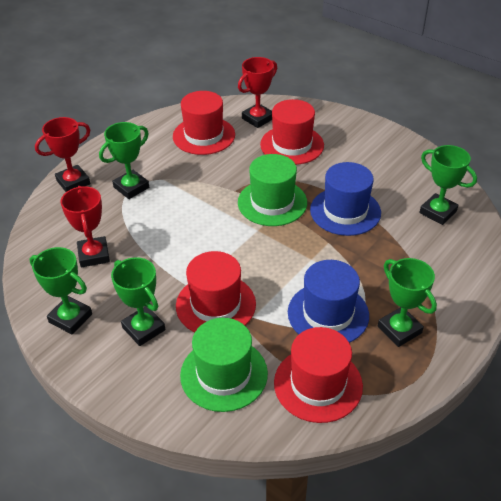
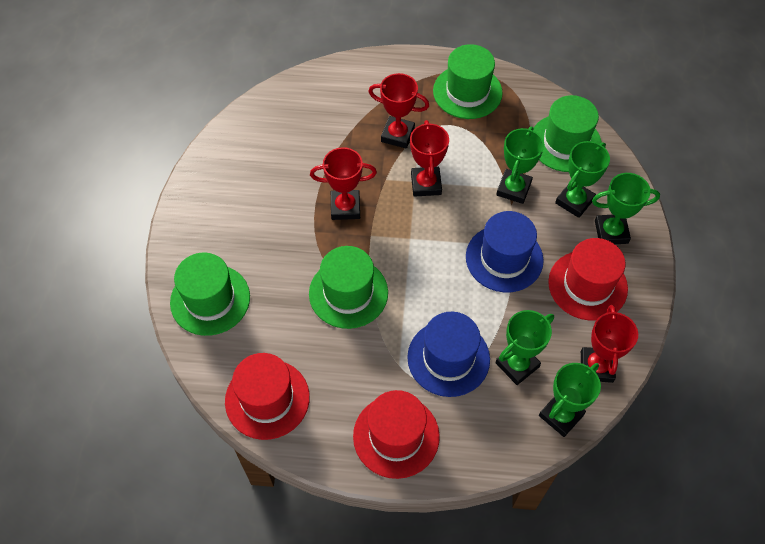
green hat: [180,318,268,412] [238,154,307,226] = 2 -> [170,253,250,336] [309,246,388,329] [433,44,503,119] [533,95,602,172] = 4
red hat: [173,91,235,155] [176,251,256,332] [260,99,324,165] [274,327,363,423] = 4 -> [225,353,310,440] [353,390,440,479] [548,238,628,320] = 3
red trophy: [35,117,90,192] [60,186,110,267] [238,57,277,128] = 3 -> [310,147,377,220] [368,73,429,149] [410,120,449,197] [581,305,638,383] = 4

